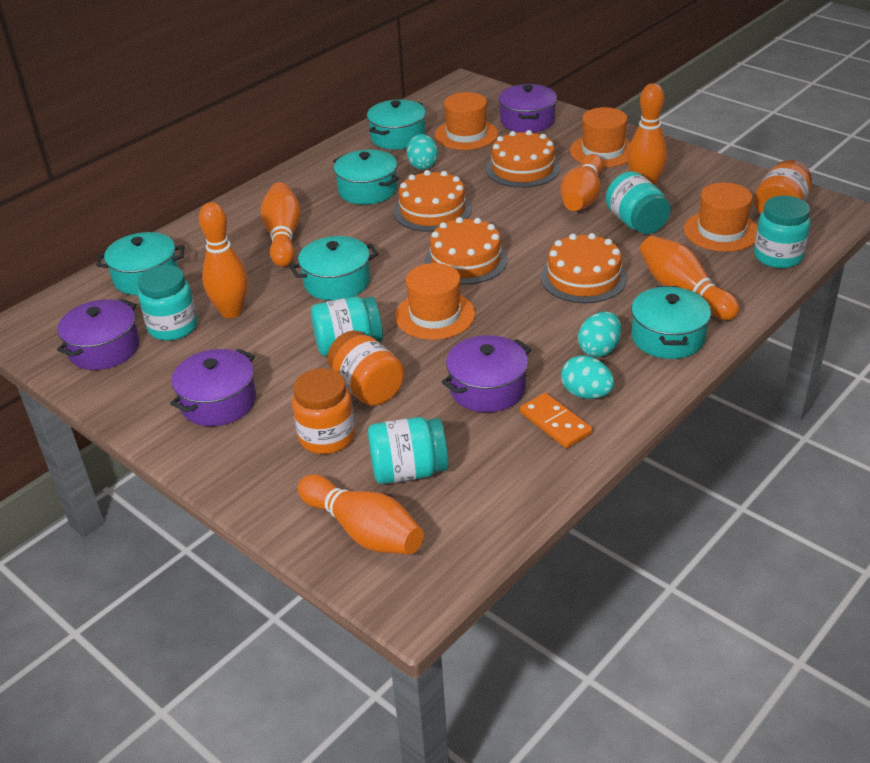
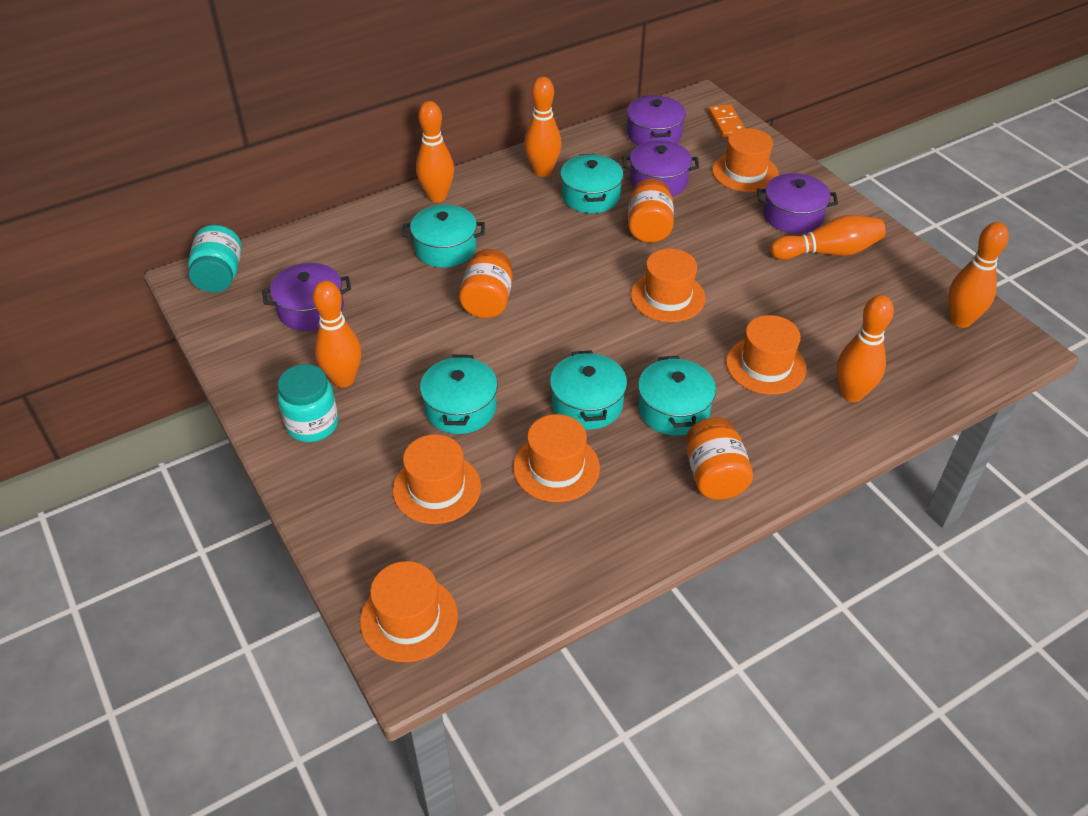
orange cake: [394,170,472,232] [424,217,508,285] [486,130,560,188] [541,233,627,303] = 4 -> none = 0
orange hat: [395,263,475,340] [435,92,498,150] [570,107,631,167] [684,182,758,252] = 4 -> [360,561,458,662] [393,434,481,524] [513,414,600,502] [631,248,706,322] [712,128,779,192] [726,315,806,394] = 6
turquoise egg: [406,134,438,170] [561,355,614,399] [578,312,621,357] = 3 -> none = 0
turquoise jar: [138,265,197,341] [311,296,383,356] [368,417,448,484] [606,171,671,234] [754,196,811,268] = 5 -> [188,225,242,293] [277,364,338,442] = 2

